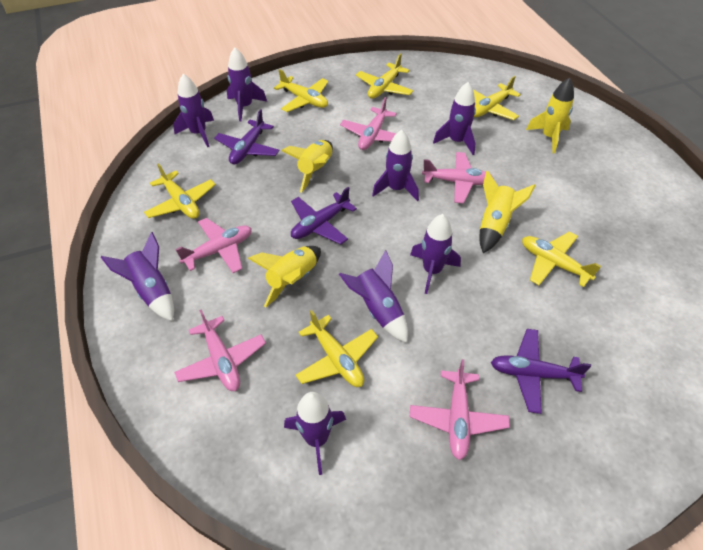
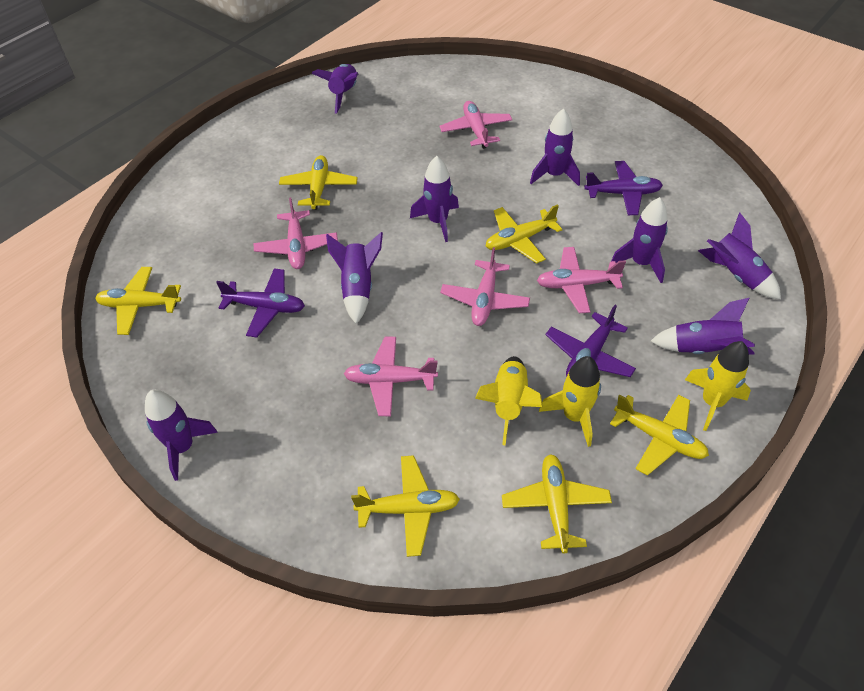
yellow rocket: [248,246,321,307] [281,140,333,193] [480,170,536,253] [526,78,574,154] = 4 -> [475,356,543,445] [539,356,601,447] [685,341,751,431] = 3

